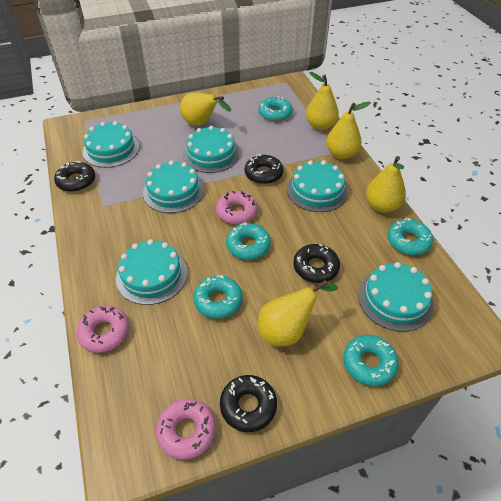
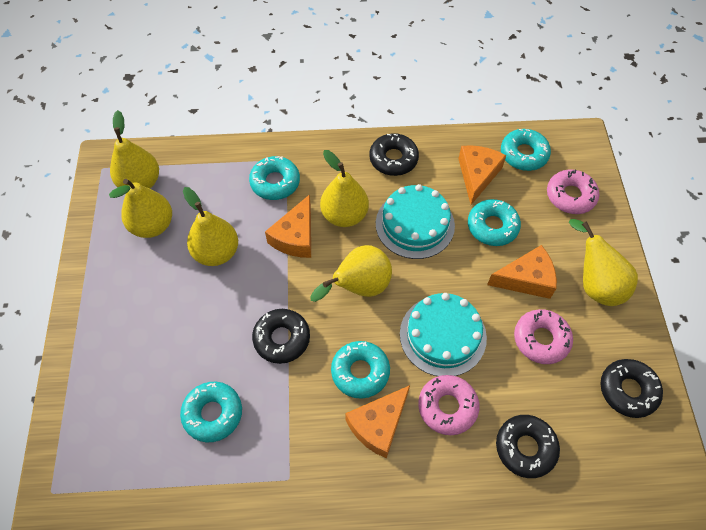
orange cheese: none = 0 -> [265,194,311,258] [345,385,410,458] [458,145,506,205] [487,245,557,299] = 4
turquoise cake: [83,121,139,168] [116,239,187,305] [143,161,204,213] [183,126,239,173] [287,160,348,212] [358,262,434,332] = 6 -> [376,184,455,259] [400,293,487,376] = 2
yellow pear: [180,92,231,126] [258,280,338,346] [306,72,339,130] [326,101,371,159] [366,156,406,213] = 5 -> [109,179,172,238] [110,110,159,188] [183,187,238,266] [311,245,392,302] [320,150,369,227] [569,219,638,306] = 6

